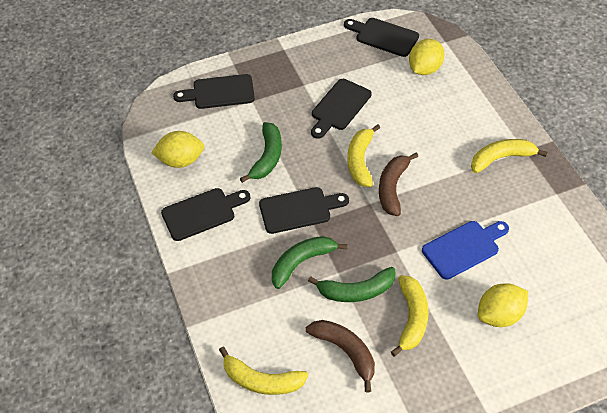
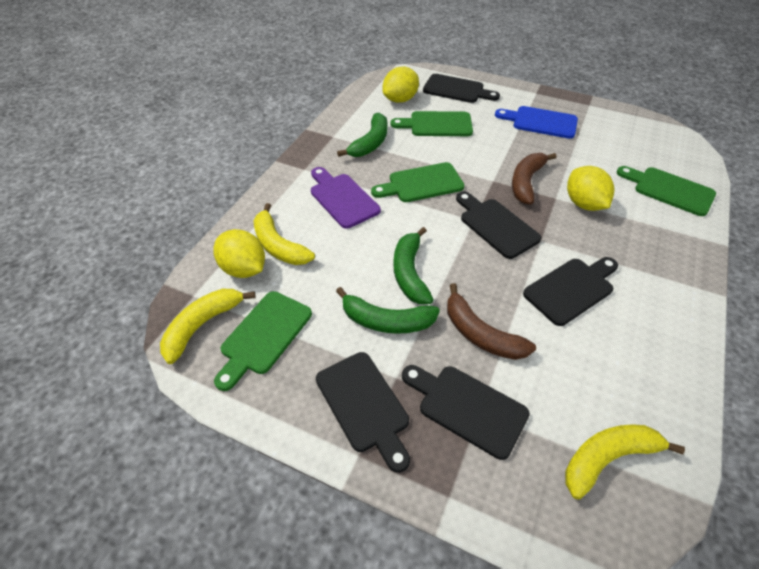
green cutting board: none = 0 -> [214,291,312,391] [371,162,464,202] [390,111,473,136] [617,166,716,216] = 4
purple cutting board: none = 0 -> [311,167,381,229] = 1
yellow banana: [219,347,308,395] [347,124,380,187] [391,275,429,357] [471,139,548,173] = 4 -> [160,289,256,364] [253,203,315,265] [565,424,685,500] = 3

